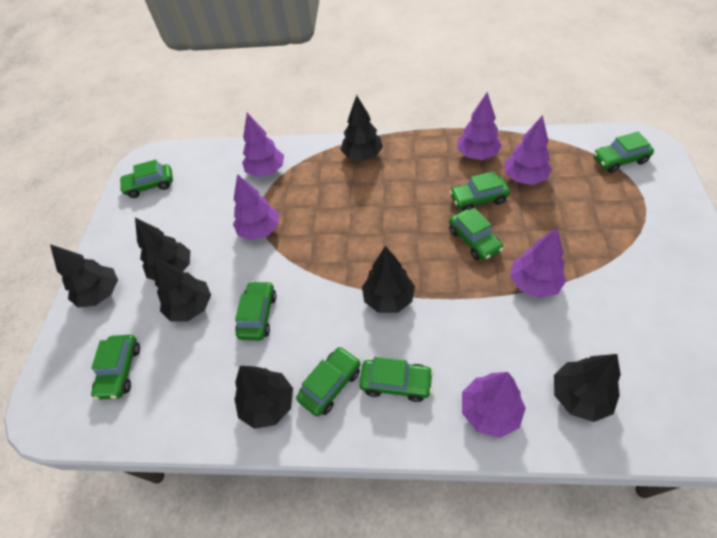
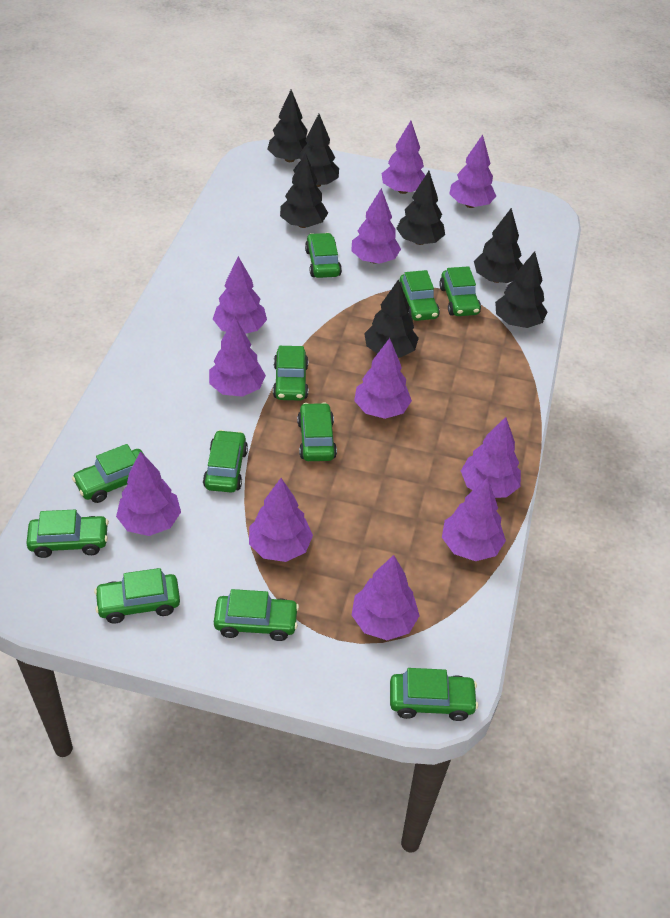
green car: [91,335,140,400] [119,160,173,198] [235,281,277,341] [296,346,361,417] [359,357,433,402] [449,171,510,211] [449,208,504,261] [593,132,654,173] = 8 -> [26,510,109,558] [72,444,143,503] [94,568,180,624] [203,430,248,492] [214,589,299,641] [273,346,308,400] [297,402,337,461] [305,233,342,278] [390,668,478,721] [399,270,440,321] [439,266,481,316] = 11
purple tree: [233,174,279,240] [242,113,284,177] [457,92,502,160] [462,372,526,438] [505,115,552,185] [510,228,567,298] = 6 -> [116,451,181,536] [209,317,266,397] [213,256,267,334] [249,478,313,562] [351,188,401,264] [352,555,420,640] [354,338,412,419] [381,121,426,194] [442,478,506,561] [449,135,496,208] [461,417,521,498] = 11

